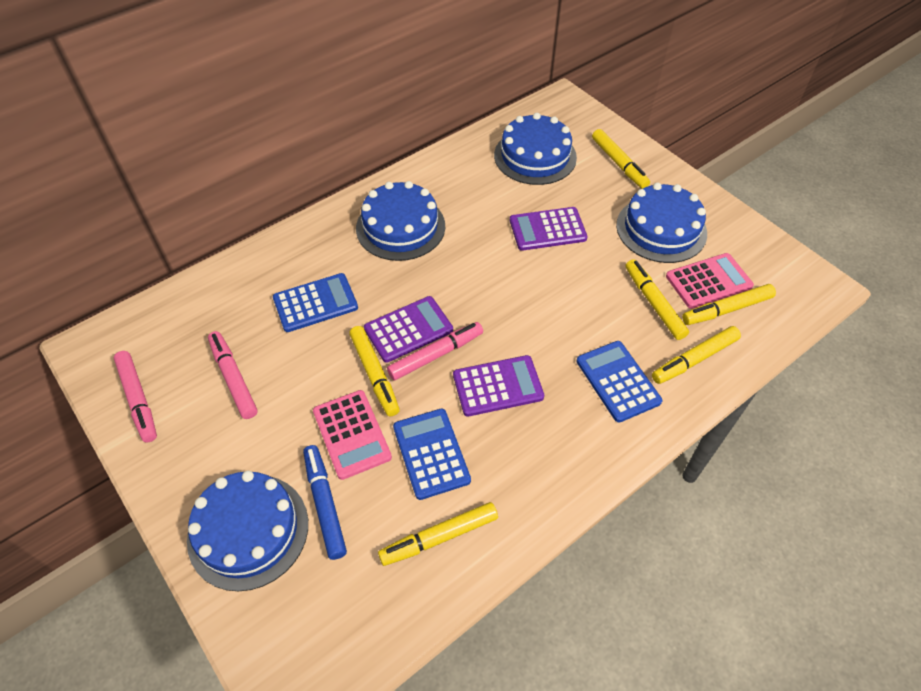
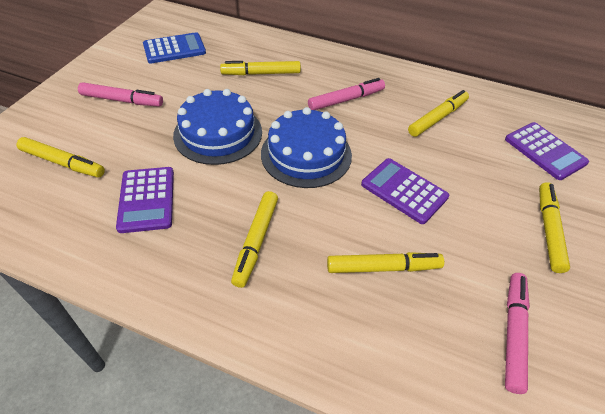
blue cake: [187,471,308,591] [356,181,445,261] [494,113,577,185] [616,183,707,263] = 4 -> [173,89,262,165] [261,107,352,188] = 2
blue calculator: [273,273,358,332] [393,409,471,500] [576,341,662,423] = 3 -> [143,32,206,64] = 1
blue marker: [303,445,347,560] = 1 -> none = 0
pink calculator: [313,390,392,480] [666,253,754,309] = 2 -> none = 0

